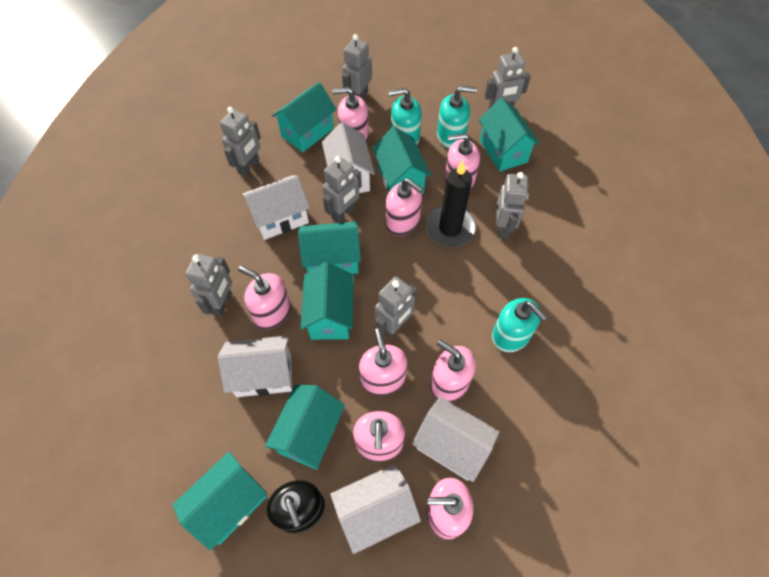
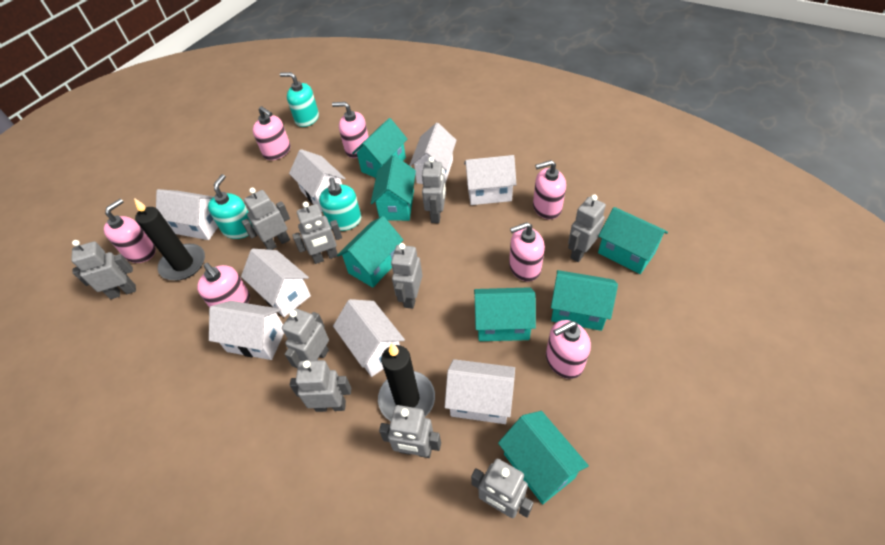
black candle: [425,161,476,247] = 1 -> [134,198,205,280] [378,343,435,421] = 2
black soap dispenser: [267,480,325,533] = 1 -> none = 0
grey robot: [185,254,232,317] [220,107,261,177] [322,156,362,223] [342,34,372,98] [375,277,417,339] [485,47,531,109] [496,172,529,239] = 7 -> [71,240,136,299] [242,188,290,250] [282,309,329,368] [290,360,351,412] [292,201,342,264] [379,405,441,458] [391,243,422,309] [422,157,446,223] [471,459,534,518] [568,195,606,262] = 10
pink soap dispenser: [238,266,291,330] [332,87,369,143] [353,411,405,462] [359,328,407,396] [386,178,423,236] [426,478,473,540] [430,340,476,402] [445,133,480,191] = 8 -> [104,199,156,263] [197,263,250,308] [253,106,290,160] [332,102,369,158] [509,222,545,282] [533,160,566,219] [546,320,591,379] = 7
white house: [218,336,292,397] [242,175,310,240] [322,122,375,193] [330,464,421,554] [412,397,500,482] = 5 -> [156,189,218,240] [209,301,284,360] [241,249,311,317] [289,149,346,212] [333,299,405,377] [409,123,457,184] [445,359,515,424] [464,155,517,205] = 8

